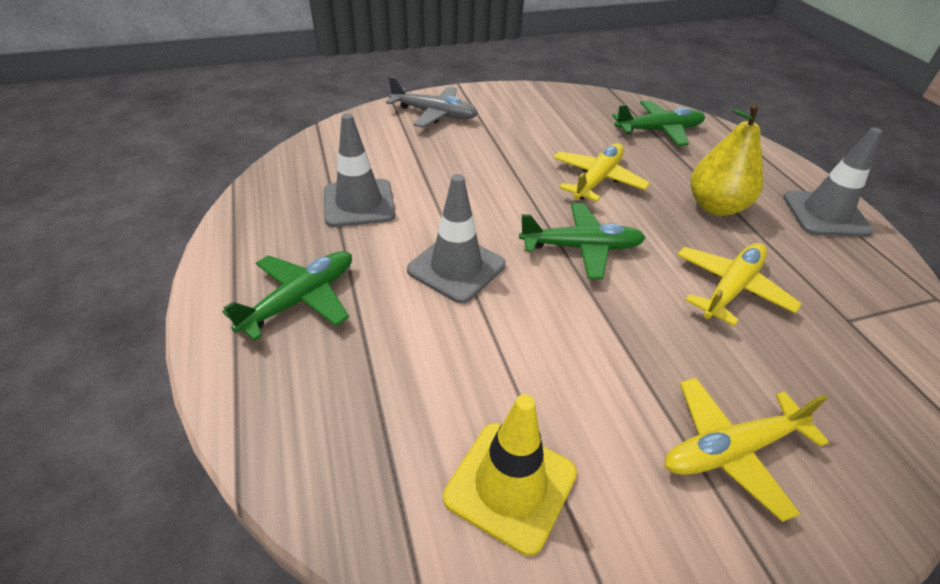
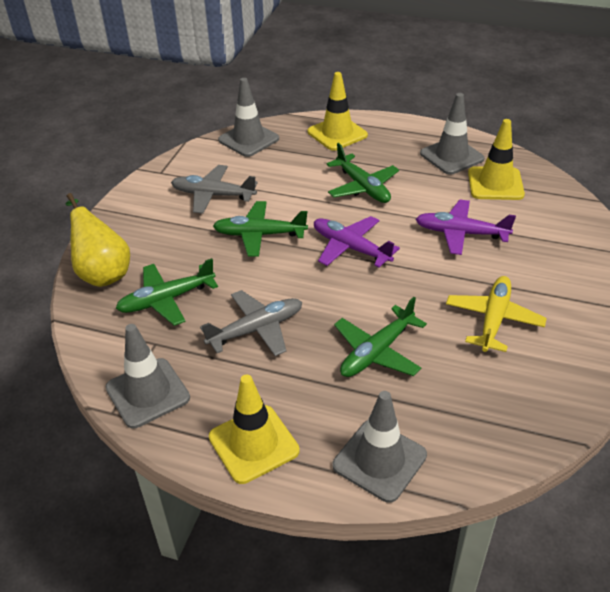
green plane: [222,251,352,341] [519,203,645,279] [612,100,705,146] = 3 -> [115,258,218,326] [213,201,308,257] [326,143,399,203] [334,297,427,377] = 4
grey plane: [386,76,478,128] = 1 -> [171,165,258,214] [200,290,302,356] = 2
grey traffic cone: [324,113,395,227] [407,174,505,303] [783,127,882,237] = 3 -> [106,324,190,428] [218,78,279,157] [333,391,427,503] [420,93,485,175] = 4
purple plane: none = 0 -> [314,216,400,267] [416,200,516,255] = 2
yellow plane: [553,143,650,202] [665,378,829,522] [677,243,802,326] = 3 -> [446,276,547,352] = 1
yellow traffic cone: [443,394,577,556] = 1 -> [209,375,300,484] [308,72,368,151] [468,119,525,200] = 3

